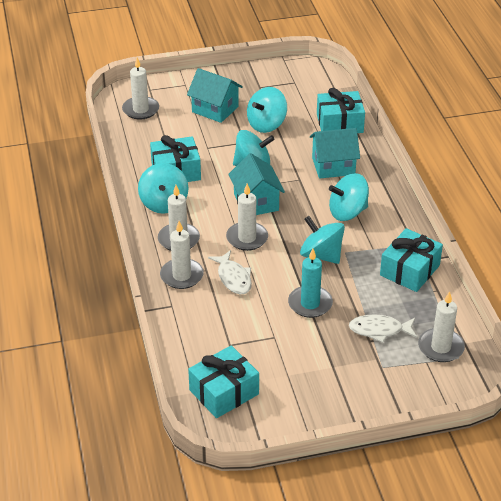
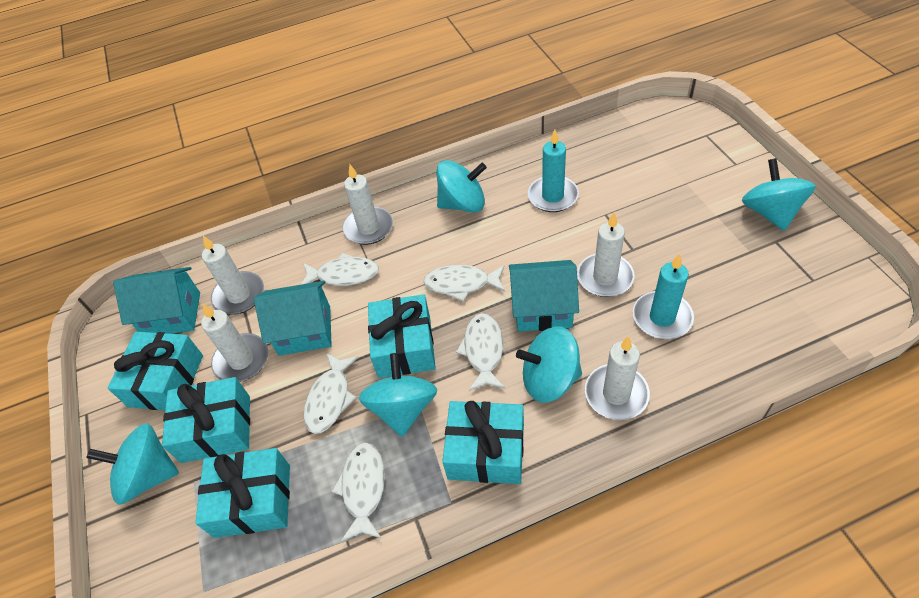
turquoise candle: [288,248,333,318] = 1 -> [528,129,579,212] [633,254,694,339] = 2
turquoise gift: [150,135,201,182] [188,345,259,418] [317,88,365,133] [380,228,443,292] = 4 -> [107,332,203,410] [162,377,250,463] [195,448,290,538] [368,294,436,378] [442,401,524,484] = 5
white fish: [208,250,252,295] [349,314,417,343] = 2 -> [301,253,379,286] [304,353,359,434] [331,442,385,542] [424,265,505,302] [456,313,505,391] = 5

